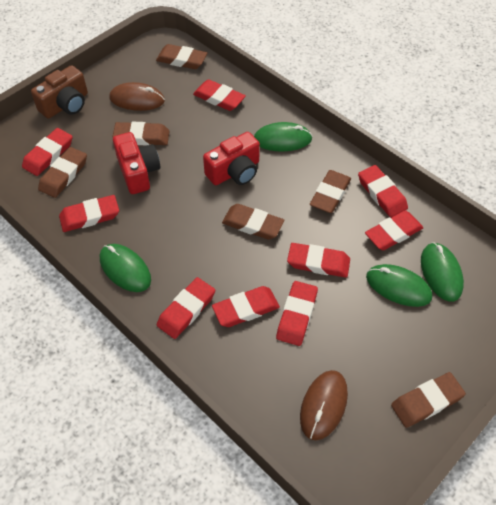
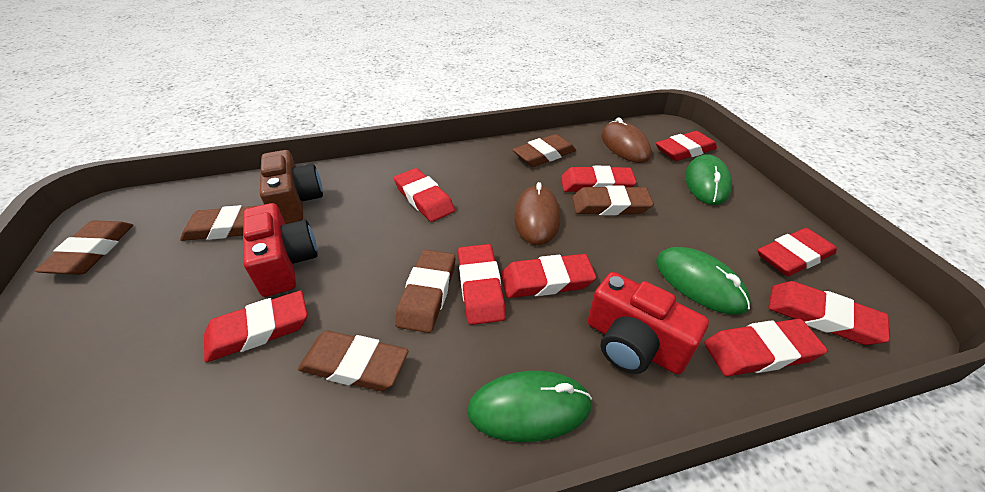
green mouse: [100,244,151,292] [254,122,312,152] [366,264,432,307] [421,242,464,302] = 4 -> [467,371,592,442] [656,247,751,315] [685,154,732,205] = 3

